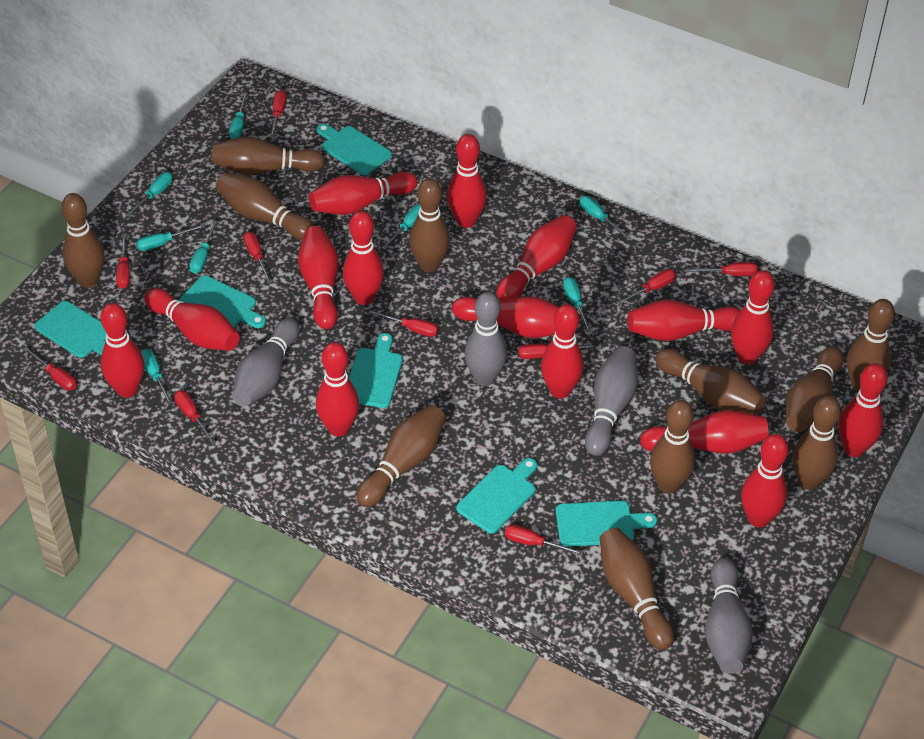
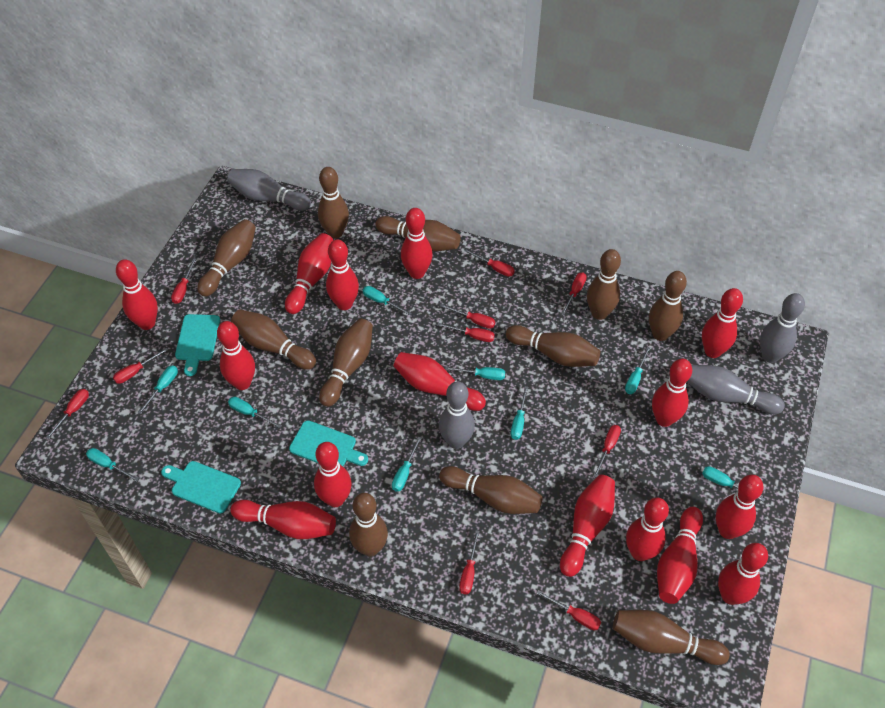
turquoise cutting board: [34,301,106,358] [179,275,266,328] [316,124,392,175] [349,333,403,408] [456,458,537,534] [556,500,657,547] = 6 -> [161,461,241,513] [175,314,220,376] [289,420,368,466] = 3
turquoise screwdriver: [126,172,173,217] [136,224,205,251] [141,349,173,405] [189,221,218,274] [229,93,248,139] [382,204,420,249] [563,277,592,332] [579,196,629,239] = 8 -> [86,448,139,482] [138,365,178,414] [228,397,282,428] [362,286,412,316] [392,437,421,492] [445,367,505,380] [511,386,528,440] [625,347,650,394] [702,466,765,502] = 9

